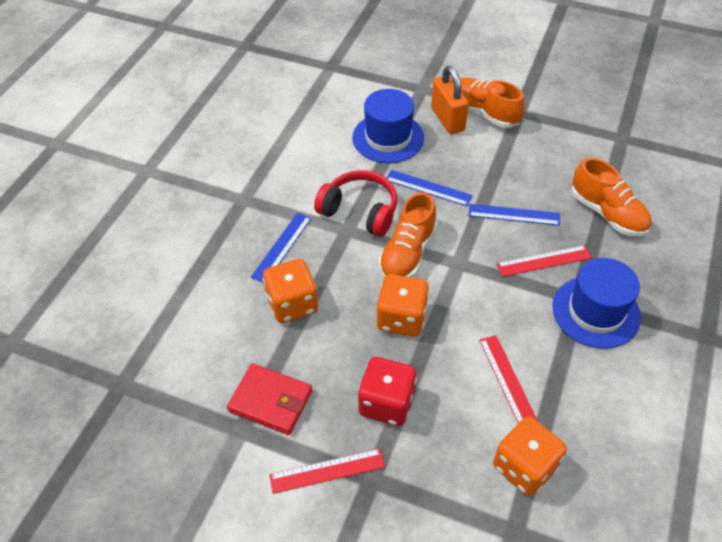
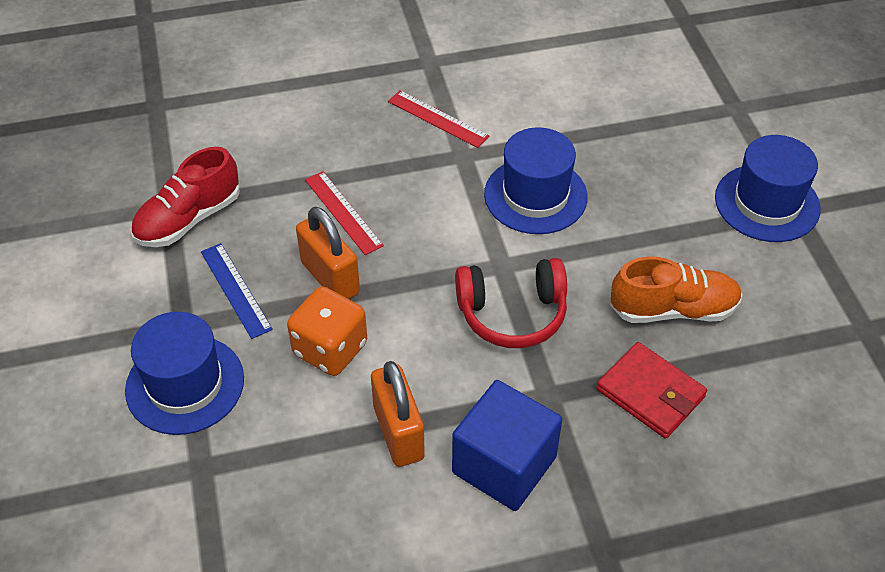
blue cube: none = 0 -> [452,380,562,511] = 1
blue hat: [352,89,424,163] [552,258,641,349] = 2 -> [125,312,244,435] [484,127,588,234] [715,135,820,242] = 3
blue ruler: [251,213,311,283] [387,170,473,206] [469,204,560,226] = 3 -> [201,243,273,339] = 1
orange dice: [263,259,318,323] [376,274,429,337] [493,416,567,496] = 3 -> [287,286,367,376] = 1
orange padlock: [431,66,469,134] = 1 -> [296,206,360,299] [371,361,425,467] = 2
orange shoe: [378,192,437,278] [460,78,525,128] [571,158,652,237] = 3 -> [610,257,742,323] = 1
red dice: [358,357,417,426] = 1 -> none = 0
red ruler: [269,449,385,494] [479,335,538,423] [497,245,592,277] = 3 -> [305,171,384,255] [388,91,490,148] = 2
red shoe: none = 0 -> [131,147,240,247] = 1

